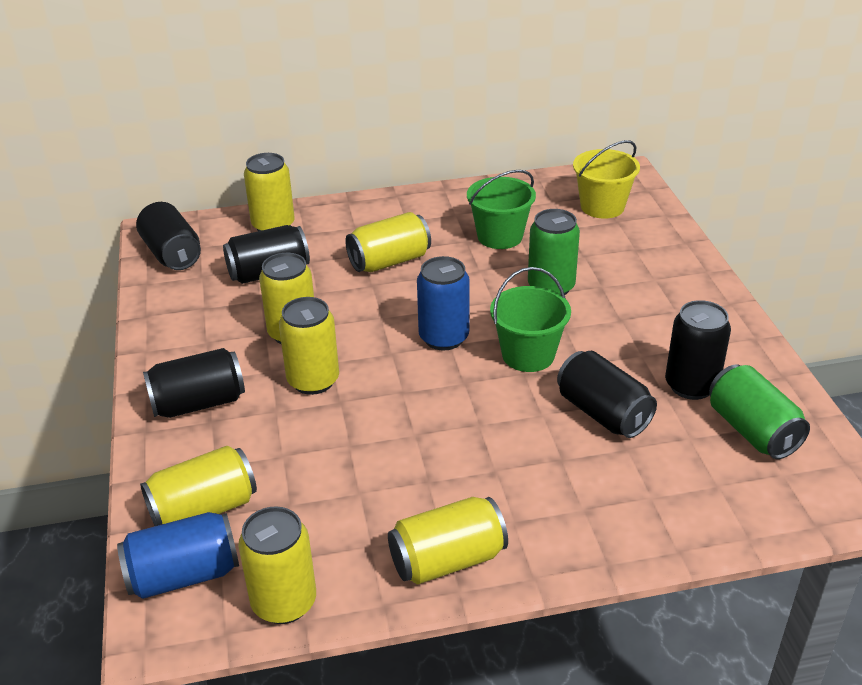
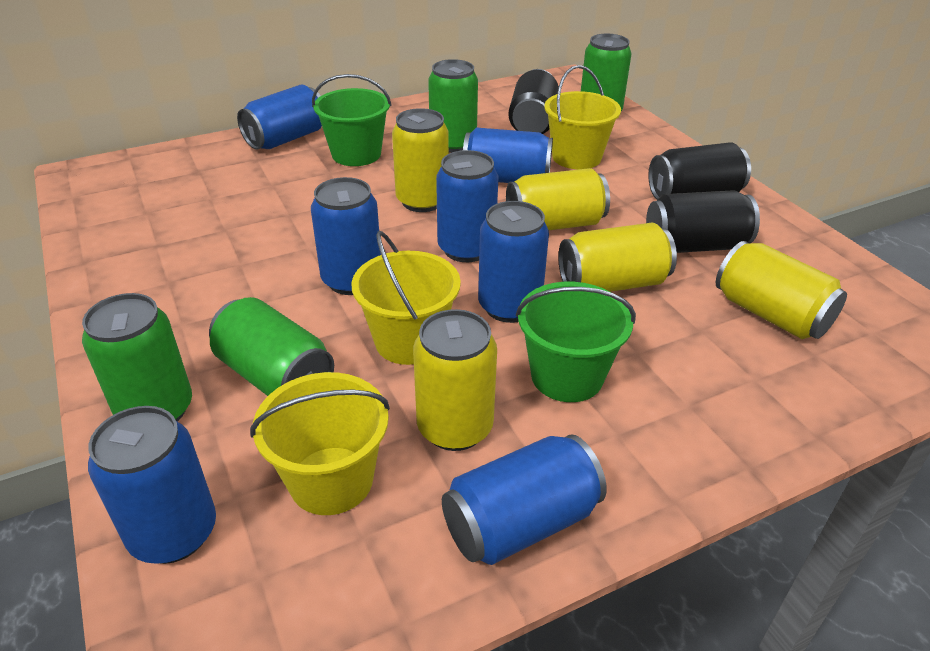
black can: [136,202,201,270] [143,348,245,418] [223,225,310,284] [557,351,657,438] [665,300,731,400] = 5 -> [508,69,559,134] [646,190,760,253] [648,143,751,200] = 3
blue can: [117,512,239,599] [417,256,470,350] = 2 -> [88,406,216,564] [237,84,322,150] [311,177,381,295] [436,150,498,262] [442,434,607,565] [463,127,553,183] [478,201,549,323] = 7
green can: [528,209,580,295] [709,364,810,459] = 2 -> [82,293,192,422] [209,297,334,396] [428,59,478,153] [581,34,631,111] = 4
yellow bucket: [573,140,640,219] = 1 -> [250,372,390,515] [352,231,461,365] [544,65,621,169] = 3
yellow can: [140,446,257,526] [238,506,316,624] [244,153,295,231] [259,253,314,344] [279,297,339,395] [345,212,431,272] [388,497,508,585] = 7 -> [392,108,449,212] [413,309,497,451] [506,168,610,230] [558,223,677,292] [716,241,847,339] = 5

